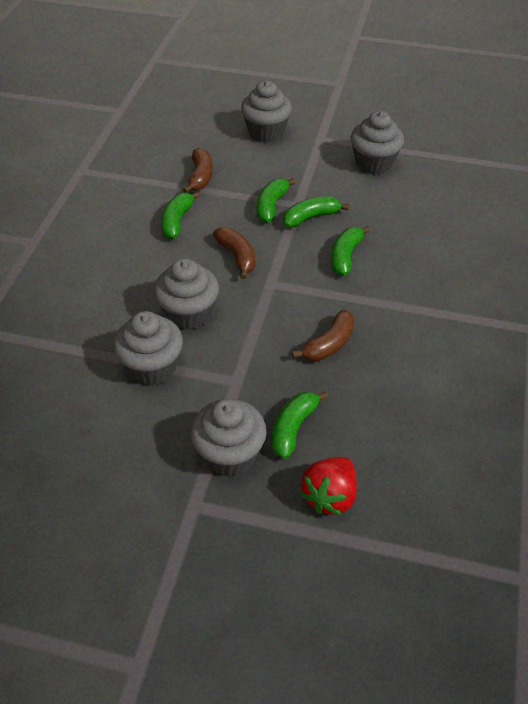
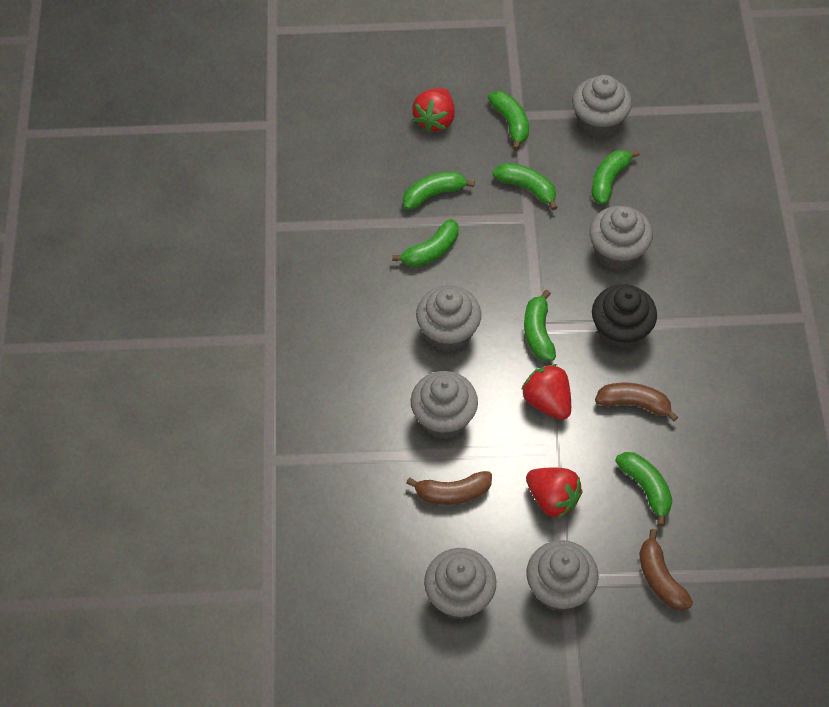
black cupcake: none = 0 -> [592,284,657,351] = 1
green banana: [161,191,200,239] [256,178,296,223] [272,391,328,459] [283,196,349,228] [331,226,370,276] = 5 -> [392,219,459,267] [403,171,475,210] [488,91,529,150] [493,163,558,210] [524,290,556,361] [592,150,640,205] [615,452,672,526] = 7
grey cupcake: [114,311,183,385] [154,258,219,330] [191,399,267,476] [241,81,292,143] [351,111,404,175] = 5 -> [411,371,478,439] [416,285,481,352] [424,548,496,620] [527,540,598,612] [572,75,632,139] [589,206,653,271] = 6
red strawberry: [300,457,357,515] = 1 -> [412,88,455,132] [521,364,571,420] [526,468,582,518] = 3

